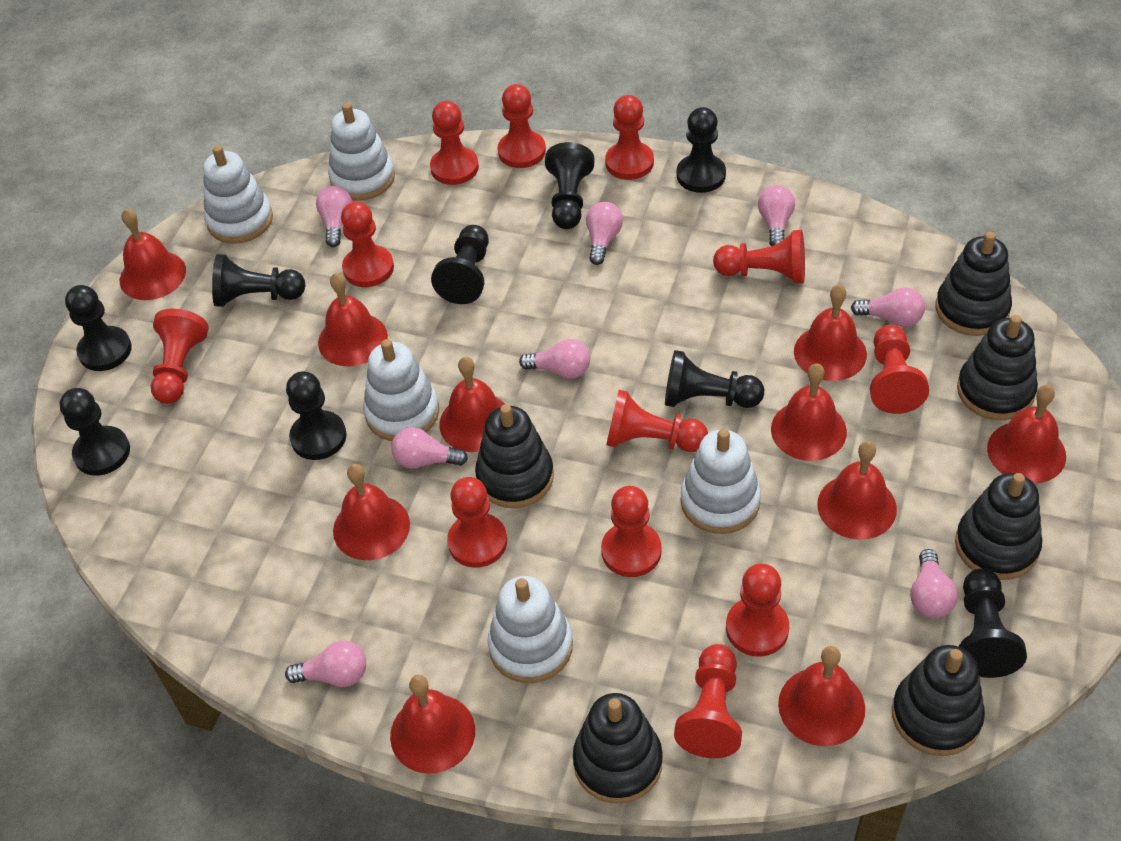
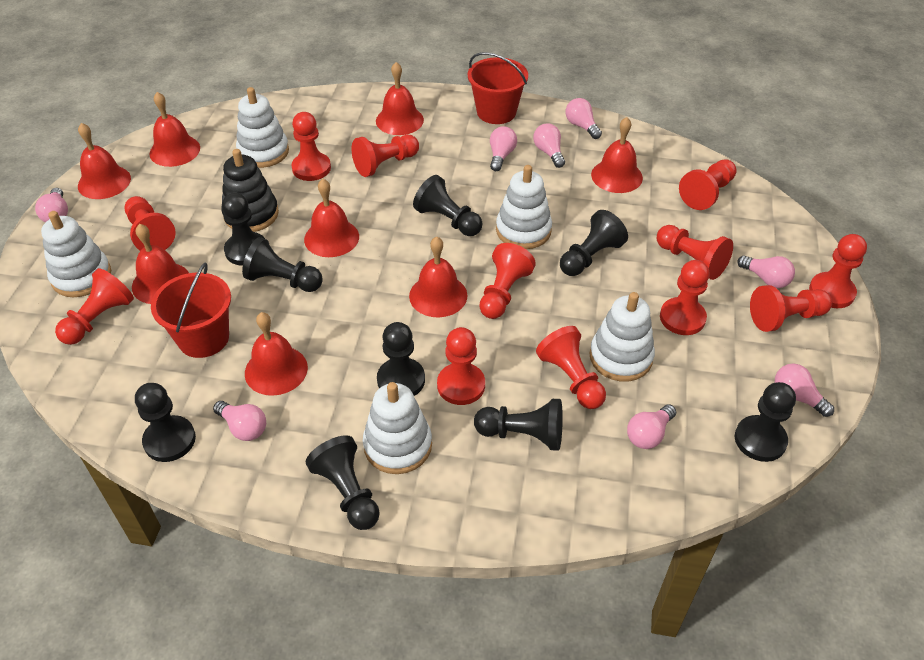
black stacking toy: [475,404,554,508] [573,693,663,804] [892,645,985,756] [936,232,1012,336] [955,473,1042,580] [957,315,1038,420] = 6 -> [221,149,279,232] = 1
red bell: [120,209,186,300] [318,273,388,366] [333,464,410,560] [390,675,475,774] [439,357,505,452] [771,363,847,461] [778,646,865,746] [794,284,867,381] [817,441,897,540] [987,385,1066,483] = 10 -> [78,123,131,199] [132,224,189,304] [149,92,200,167] [245,312,308,396] [304,179,359,257] [376,62,424,135] [409,236,467,317] [591,117,643,193] = 8
red bucket: none = 0 -> [151,263,231,358] [468,52,528,124] = 2

